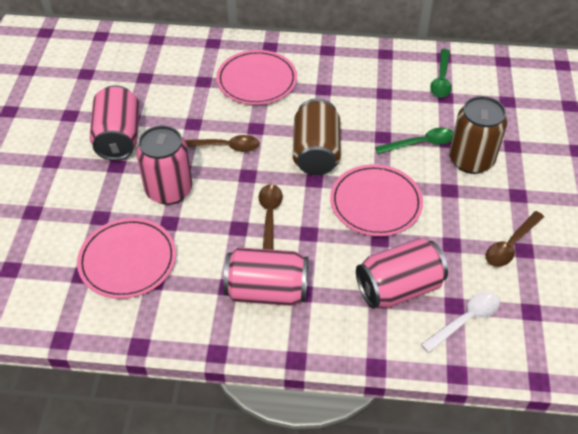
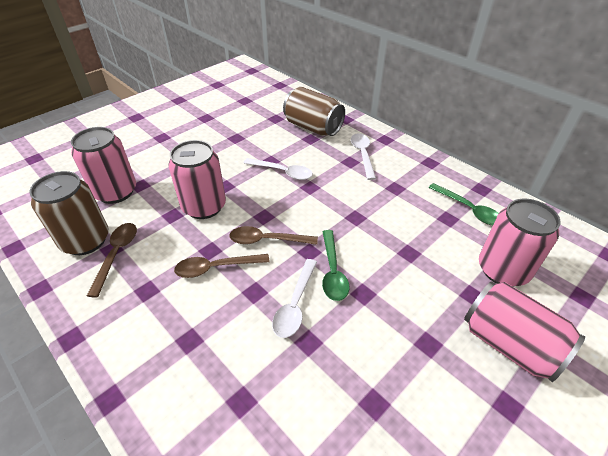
pink plate: [77,218,176,299] [216,50,297,105] [330,164,423,236] = 3 -> none = 0
white spoon: [420,292,500,353] = 1 -> [244,158,313,180] [272,259,317,338] [351,133,376,180] = 3

